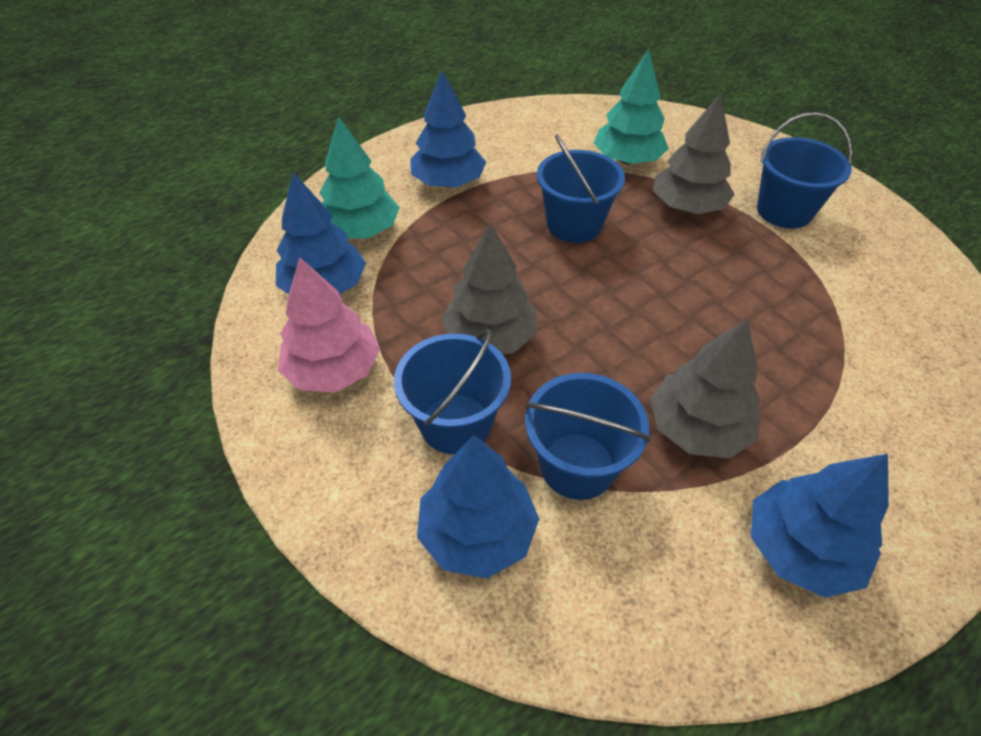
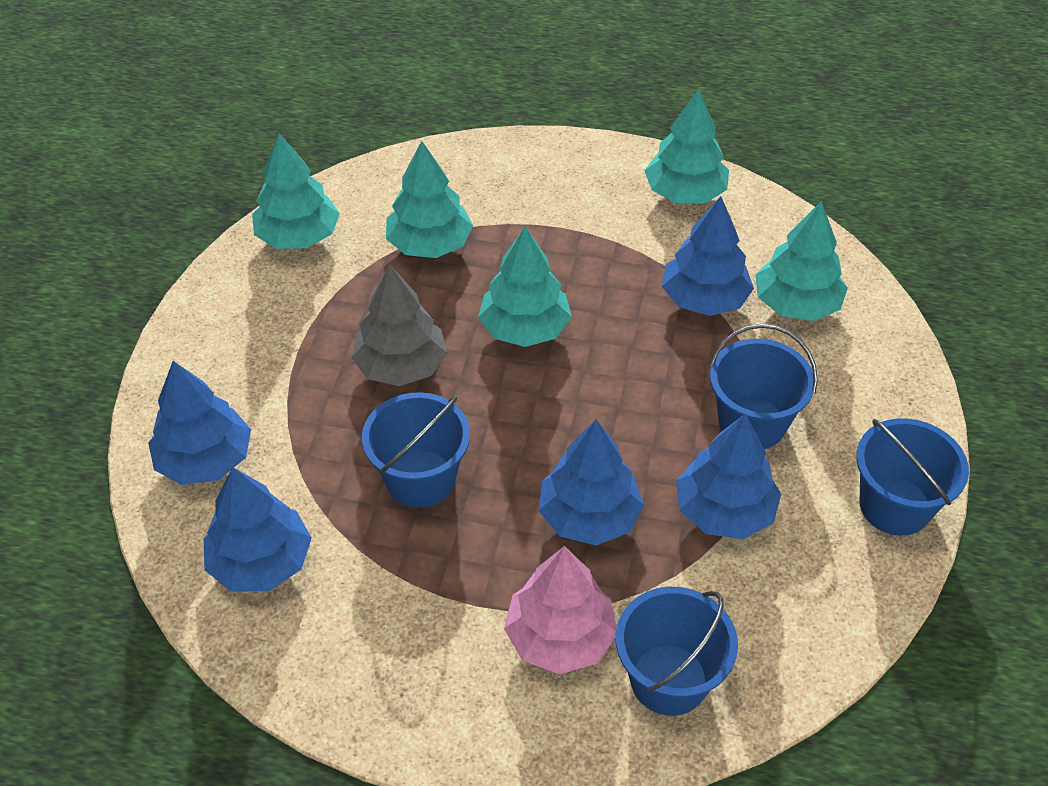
blue tree: [276,172,366,294] [410,71,486,187] [417,435,539,578] [751,454,889,598] = 4 -> [148,361,251,485] [204,467,312,591] [539,419,644,545] [662,196,754,316] [676,414,781,539] = 5
grey tree: [441,224,536,354] [650,319,760,458] [653,93,735,214] = 3 -> [351,264,448,386] = 1
turquoise tree: [319,116,400,239] [594,49,669,165] = 2 -> [252,133,340,249] [386,141,473,258] [478,226,572,347] [644,89,729,203] [755,201,848,321] = 5

